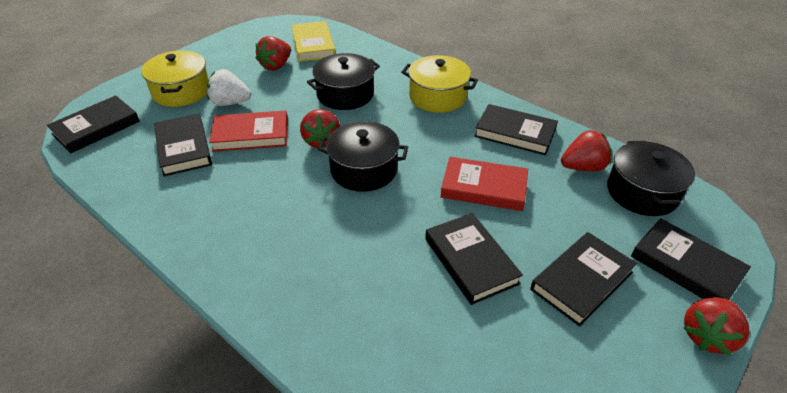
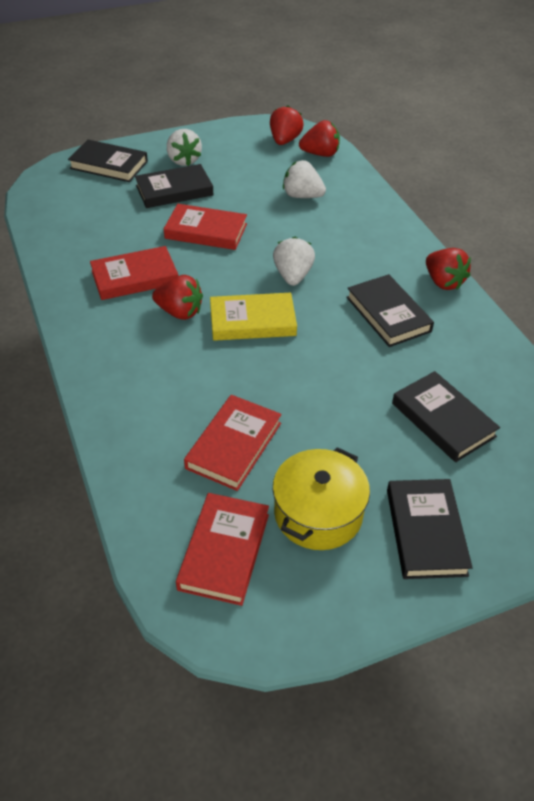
black book: [47,95,140,153] [154,113,212,176] [425,213,523,305] [474,104,558,155] [530,232,637,327] [631,218,751,300] = 6 -> [68,140,148,182] [135,164,214,208] [346,274,434,347] [387,479,473,579] [392,371,500,462] = 5
black pot: [307,53,380,110] [318,121,408,192] [607,141,695,216] = 3 -> none = 0
red book: [209,111,288,152] [441,157,528,211] = 2 -> [90,246,178,300] [164,204,247,250] [176,493,269,606] [184,395,282,491] = 4
white strawberry: [207,69,251,106] = 1 -> [167,129,202,166] [273,237,315,286] [283,160,326,198] = 3
yellow pot: [141,50,209,107] [401,55,478,113] = 2 -> [273,447,370,550] = 1

